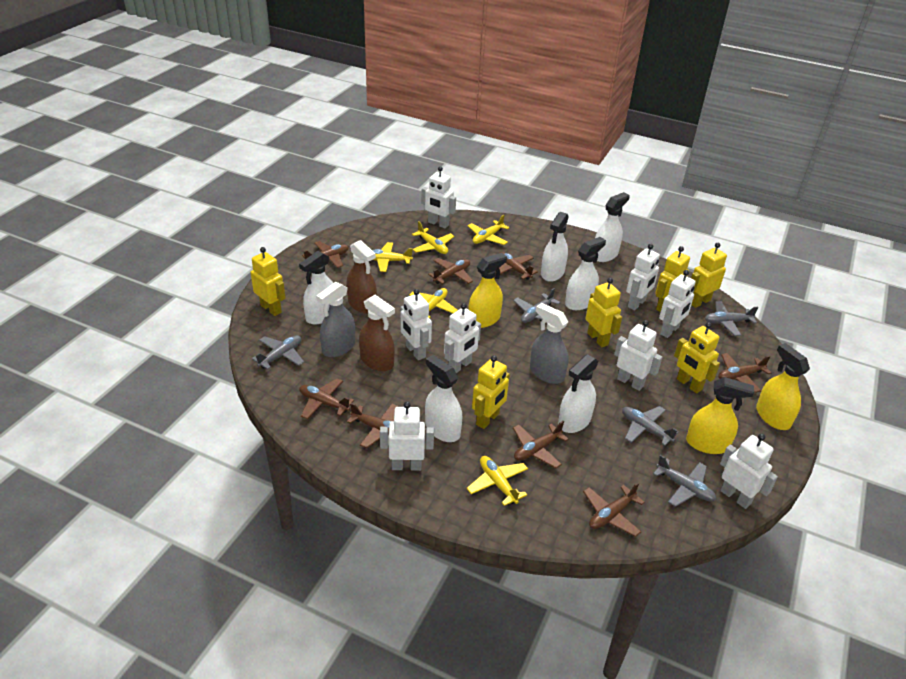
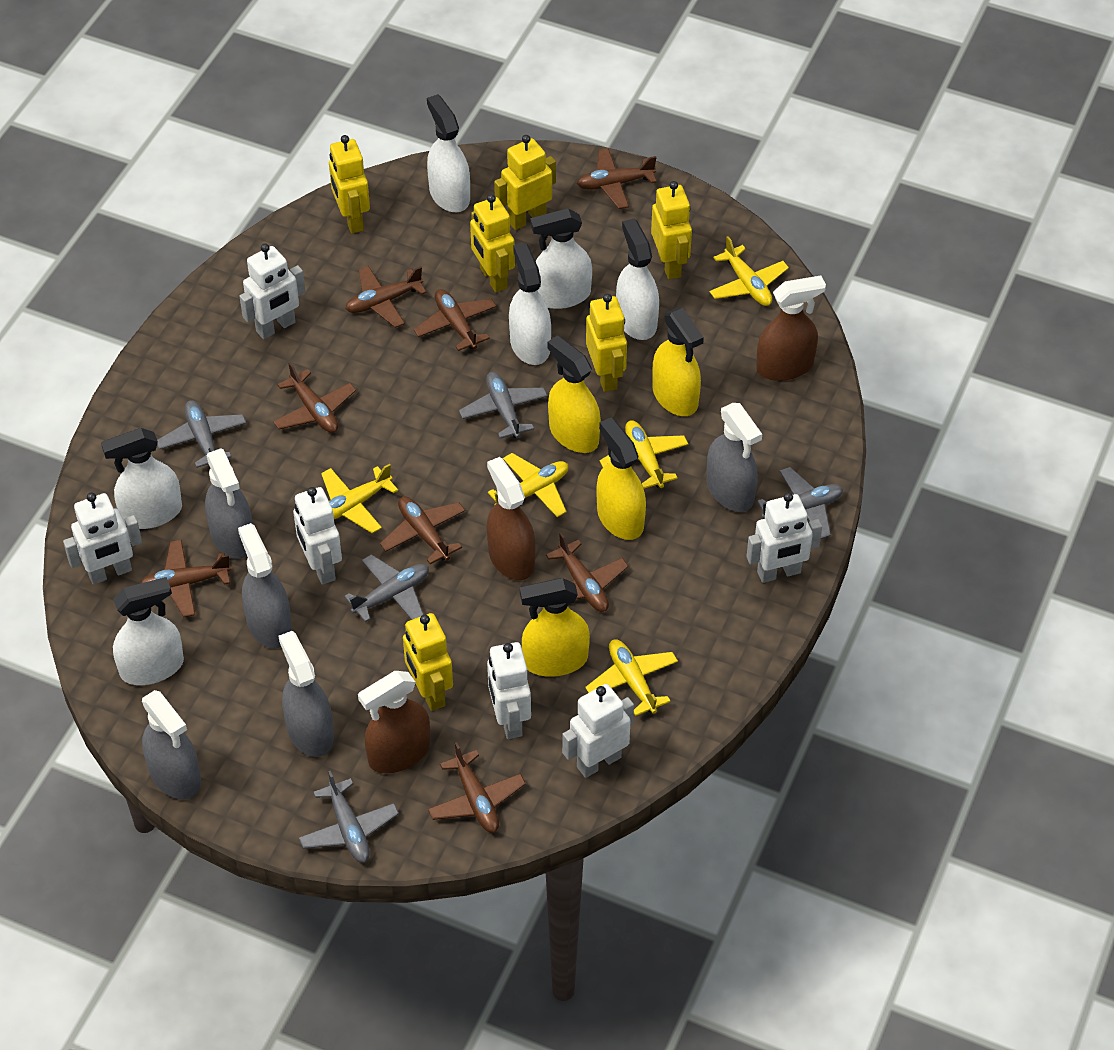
brown spray bottle: [347,240,377,314] [359,295,395,371] = 2 -> [358,671,430,773] [487,457,536,580] [756,275,826,381] = 3
grey spray bottle: [316,282,355,357] [530,303,569,384] = 2 -> [142,690,201,800] [205,448,253,559] [238,523,292,649] [278,631,334,757] [707,403,762,512] = 5
white robot: [380,401,434,471] [401,289,432,360] [421,166,456,228] [444,303,481,373] [614,320,662,391] [626,244,660,311] [659,270,696,338] [720,434,778,509] = 8 -> [63,492,142,585] [239,244,305,339] [293,487,342,585] [487,642,531,739] [562,684,634,778] [746,492,822,583] = 6
yellow spray bottle: [468,253,507,328] [686,377,754,454] [756,343,810,430] = 3 -> [520,578,590,677] [547,335,601,453] [596,417,646,540] [652,308,704,416] = 4

